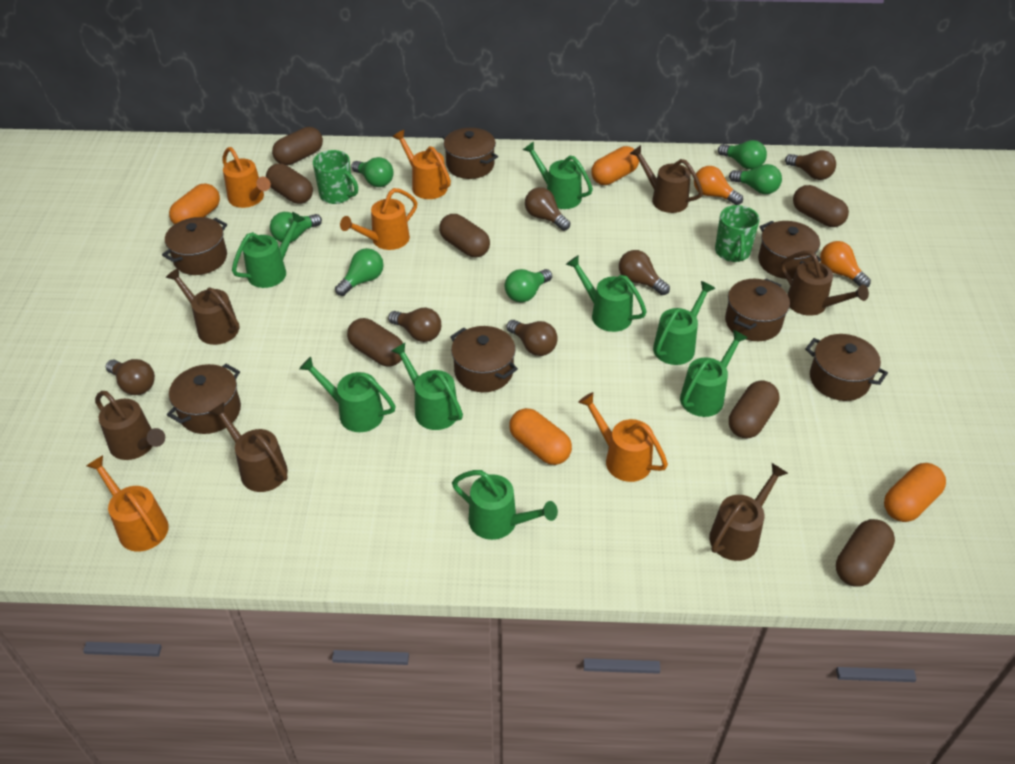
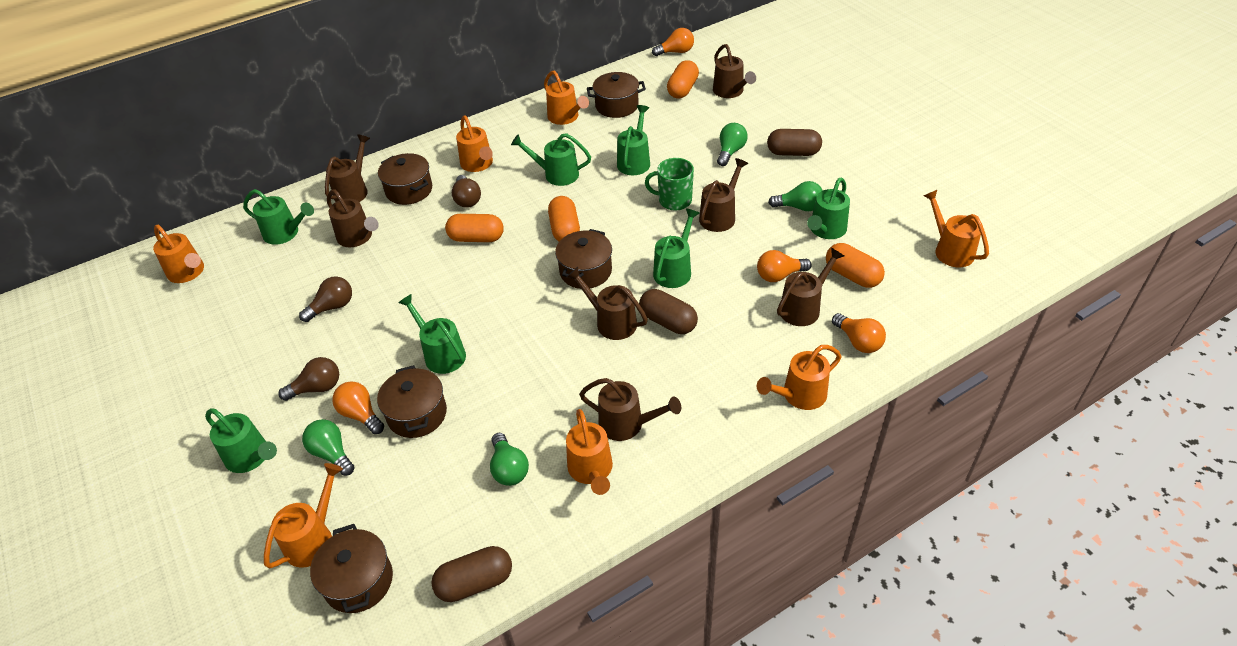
brown capsule: [266,163,313,204] [272,127,323,165] [347,318,405,367] [439,214,490,257] [729,380,780,439] [793,185,849,227] [836,519,895,587] = 7 -> [431,546,512,602] [639,289,698,334] [767,129,822,156] = 3
brown light bulb: [106,359,155,395] [388,308,441,342] [506,320,558,356] [525,187,570,231] [619,250,670,295] [785,150,836,180] = 6 -> [278,357,339,401] [299,276,352,322] [452,175,481,208] = 3
brown pot: [162,217,227,275] [167,364,241,434] [442,128,498,179] [450,326,518,392] [725,278,790,341] [758,221,821,279] [805,334,888,401] = 7 -> [310,524,393,613] [377,365,447,438] [378,153,432,205] [555,229,612,289] [587,72,646,118] = 5
brown watering can: [95,391,165,460] [166,268,240,345] [209,402,288,492] [630,145,703,213] [709,463,788,561] [781,251,869,316] = 6 -> [325,134,370,202] [327,189,379,247] [567,267,648,340] [579,378,681,441] [699,158,748,232] [713,44,756,98] [777,248,844,326] = 7
green light bulb: [270,212,322,243] [335,248,384,296] [351,157,394,187] [505,269,552,302] [718,140,767,170] [729,164,782,194] = 6 -> [302,419,355,476] [490,433,529,486] [717,123,748,166] [768,181,823,211] = 4
green mug: [313,150,358,204] [715,205,760,262] = 2 -> [645,158,694,210] = 1
green watering can: [232,212,305,288] [299,357,396,432] [391,343,463,430] [452,470,558,540] [523,142,593,209] [566,255,647,332] [653,281,716,365] [680,330,748,417] = 8 -> [205,408,277,473] [243,189,314,245] [398,294,466,374] [511,133,591,186] [617,105,650,175] [653,208,699,288] [807,177,850,239] = 7
orange light bulb: [694,166,743,205] [820,241,871,287] = 2 -> [332,381,384,434] [652,28,694,56] [757,250,812,282] [832,313,886,353] = 4
orange watering can: [86,455,168,551] [222,147,271,208] [340,188,417,250] [393,130,451,199] [578,392,668,482] = 5 -> [153,225,204,283] [264,463,343,569] [456,116,493,172] [544,71,589,125] [566,409,613,495] [757,345,842,410] [923,190,989,267] = 7

